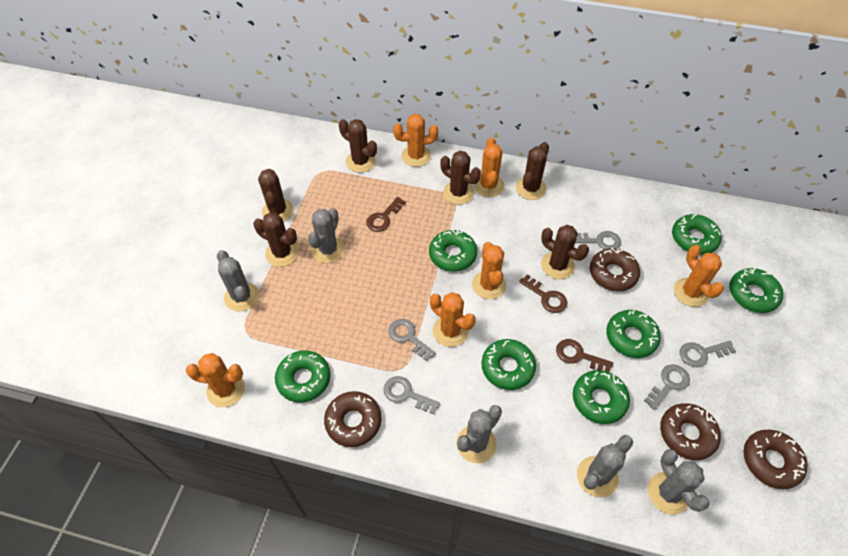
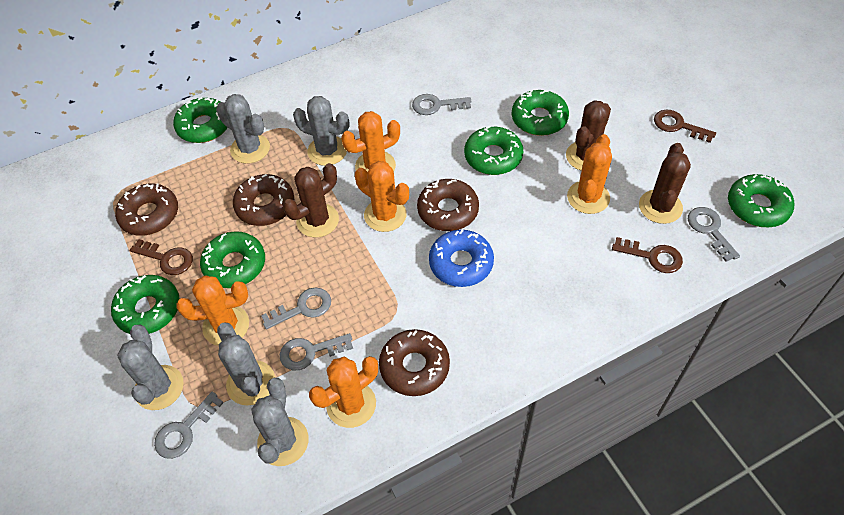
blue donut: none = 0 -> [429,230,494,287] = 1
brown cactus: [254,212,299,267] [258,169,294,222] [339,119,377,173] [440,151,481,205] [516,142,549,200] [541,225,589,279] = 6 -> [283,163,339,238] [566,100,611,171] [639,143,691,224] = 3
green donut: [275,350,330,402] [429,229,477,272] [482,339,536,390] [573,370,630,424] [606,310,661,358] [672,214,722,255] [729,268,783,313] = 7 -> [111,275,180,334] [173,97,228,143] [200,231,265,288] [464,126,523,175] [512,90,569,136] [728,174,794,227] = 6
orange cactus: [186,353,245,407] [393,114,438,167] [430,292,476,347] [472,242,506,299] [473,138,504,197] [674,245,724,307] = 6 -> [176,275,249,346] [309,356,378,428] [341,111,400,172] [355,161,409,232] [567,134,612,214] = 5

